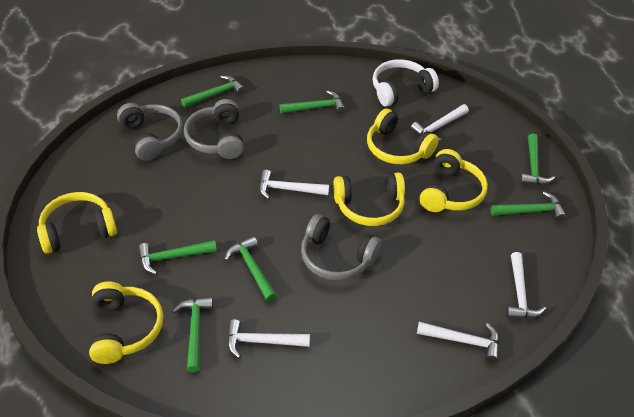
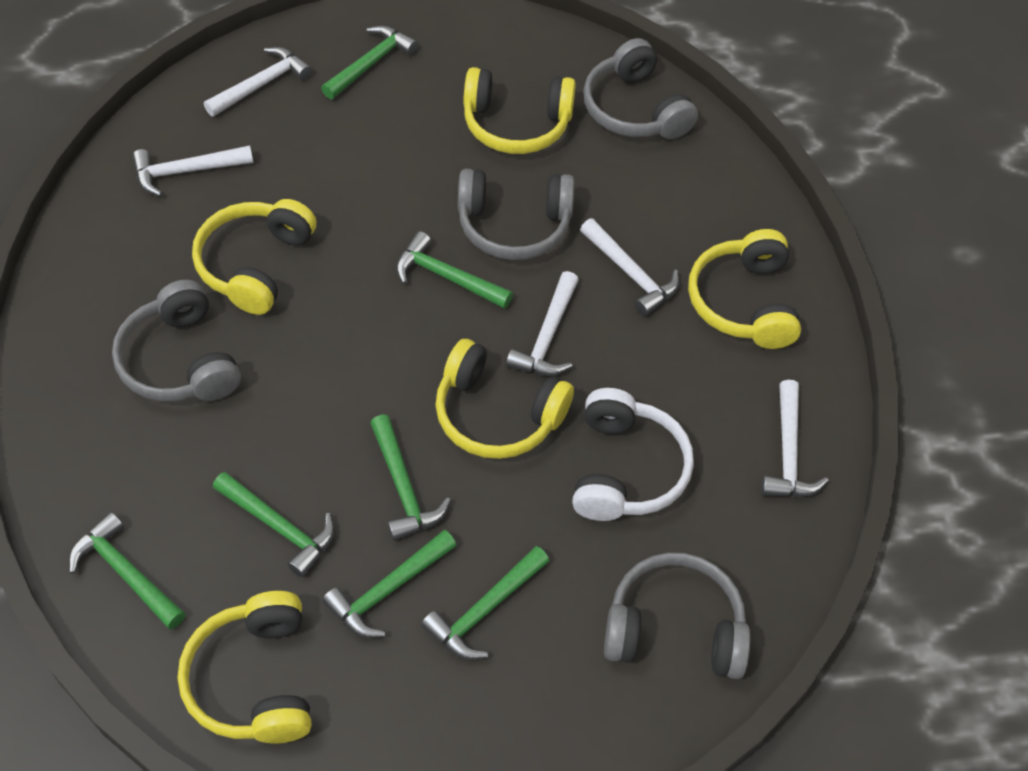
grey headphones: [117,103,183,161] [184,99,244,159] [301,214,381,281] = 3 -> [112,279,241,402] [458,169,575,260] [583,38,698,139] [604,553,751,679] = 4

